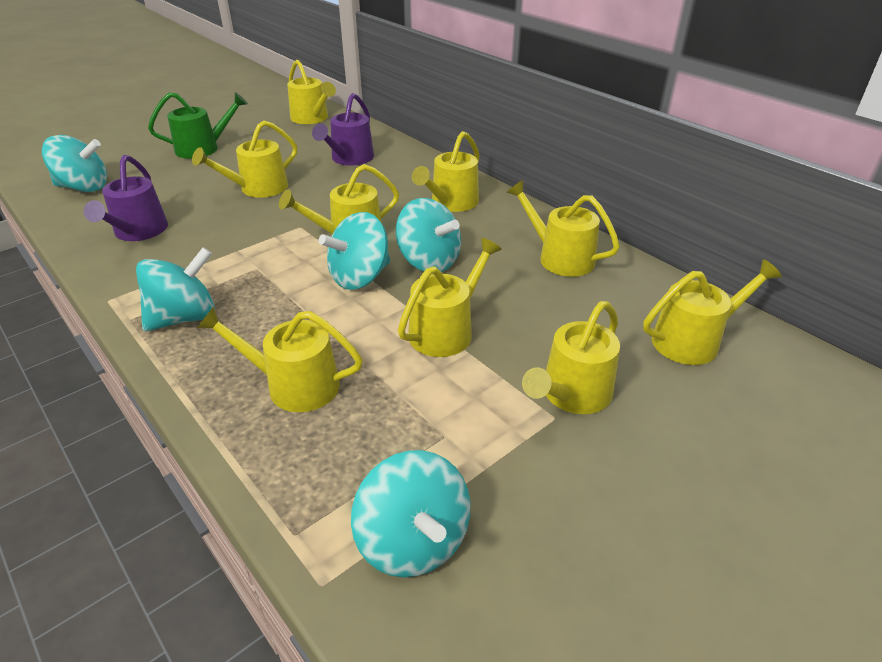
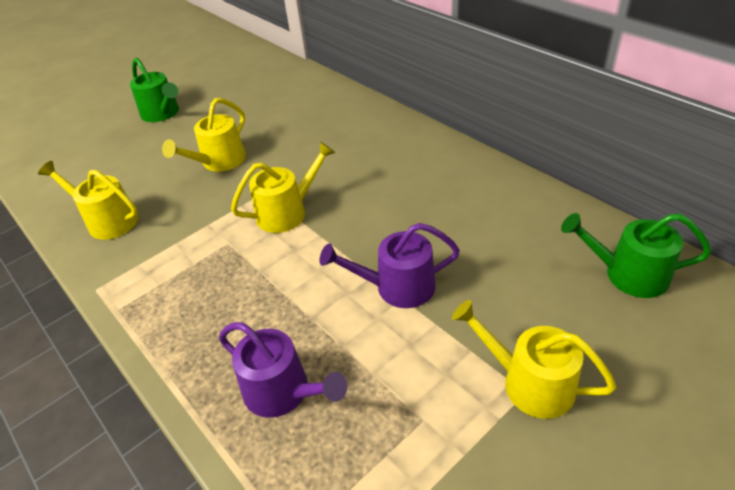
green watering can: [148,92,248,159] = 1 -> [130,58,179,122] [561,213,711,298] = 2
turquoise spinning top: [42,135,107,192] [136,247,215,331] [319,212,390,290] [351,450,471,577] [396,198,461,272] = 5 -> none = 0
yellow watering can: [192,121,297,198] [197,306,363,412] [279,164,399,234] [287,60,336,124] [398,238,502,357] [412,131,480,212] [506,180,620,277] [522,301,620,414] [643,259,782,365] = 9 -> [38,161,138,240] [162,98,246,172] [231,142,336,233] [452,300,616,419] = 4

